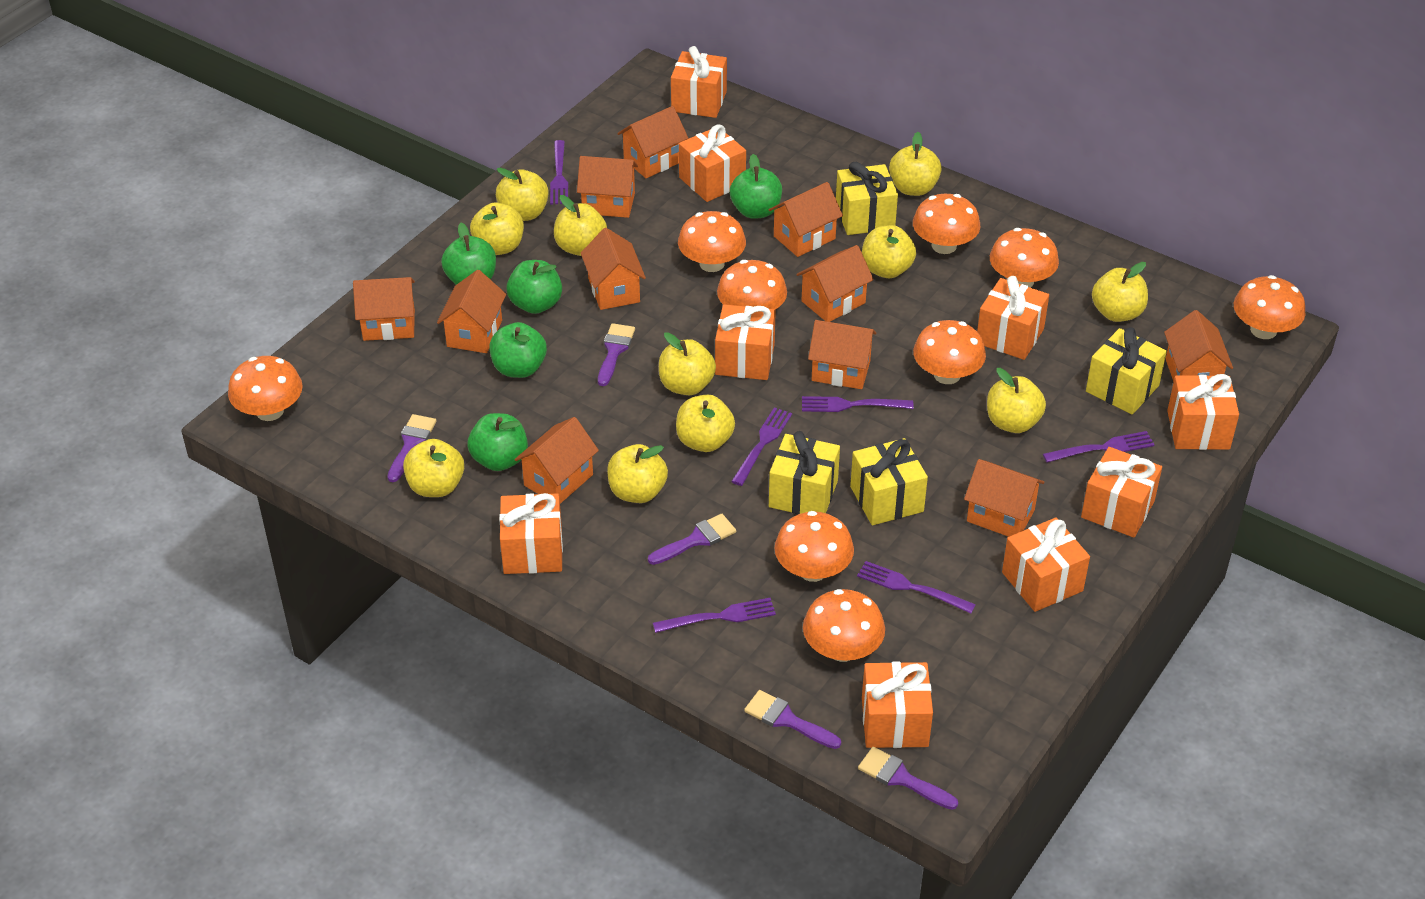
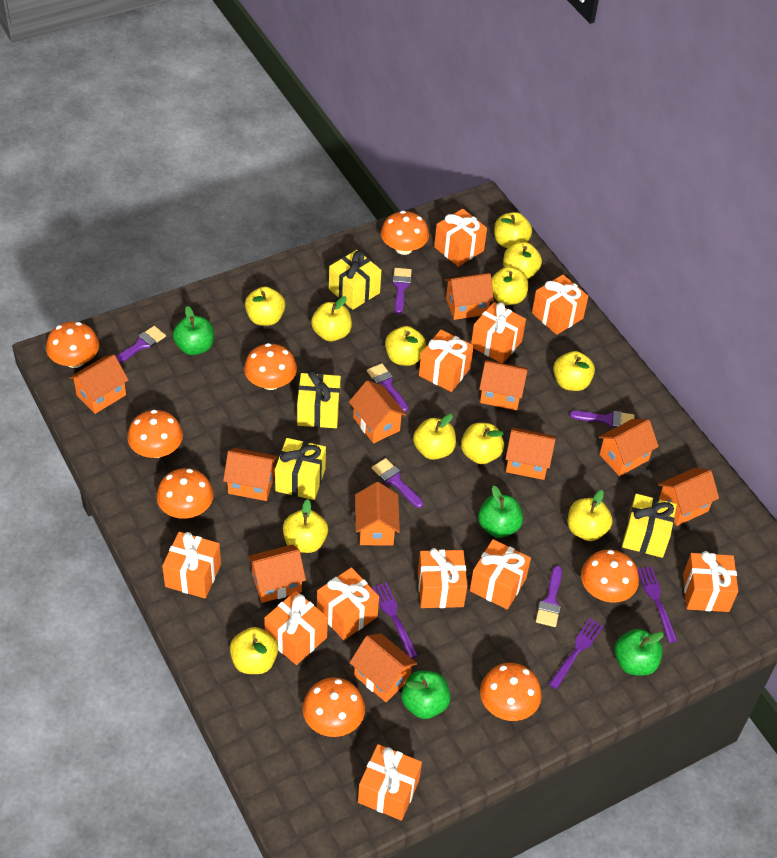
green apple: [441,223,496,285] [468,413,528,471] [489,322,547,378] [506,260,562,314] [730,154,782,219] = 5 -> [173,306,214,355] [401,671,451,719] [478,486,523,538] [614,629,664,675] = 4
orange gift: [499,493,563,574] [671,46,727,118] [679,124,746,202] [715,304,776,380] [862,662,933,748] [977,276,1049,360] [1002,518,1090,612] [1081,447,1162,538] [1167,374,1239,450] = 9 -> [162,532,221,598] [264,591,328,665] [317,567,379,640] [358,744,422,821] [418,548,467,608] [419,330,474,392] [434,209,487,267] [470,539,531,610] [471,302,526,363] [532,275,588,335] [683,551,738,612] = 11
orange mushroom: [228,356,303,421] [678,211,746,272] [717,260,787,310] [774,511,854,582] [803,589,885,662] [913,194,980,254] [913,320,986,384] [990,228,1059,288] [1234,275,1306,339] = 9 -> [46,322,99,368] [127,410,183,458] [156,468,214,519] [244,343,297,390] [302,677,365,737] [381,211,429,255] [480,663,542,721] [581,550,639,602] = 8
purple brush: [387,414,436,482] [598,323,635,386] [648,514,736,565] [744,690,841,749] [858,747,958,810] = 5 -> [116,326,166,364] [367,363,408,412] [372,458,423,508] [392,268,412,314] [536,566,562,627] [570,411,634,428] = 6
purple fork: [550,140,568,204] [653,598,776,633] [731,408,792,486] [802,396,914,412] [857,561,976,613] [1043,431,1155,462] = 6 -> [372,582,418,658] [549,618,603,689] [637,566,678,643] = 3
yellow apple: [403,439,464,497] [470,203,524,255] [496,168,549,221] [554,195,607,256] [607,444,668,503] [659,332,716,395] [676,395,735,452] [862,225,916,278] [889,132,942,196] [987,368,1046,433] [1092,262,1148,322] = 11 -> [230,627,278,674] [245,287,285,326] [283,499,328,553] [311,296,352,341] [385,326,426,366] [413,414,456,460] [461,423,504,464] [491,267,528,305] [494,212,532,248] [503,242,542,279] [553,351,595,391] [568,490,613,541] = 12

